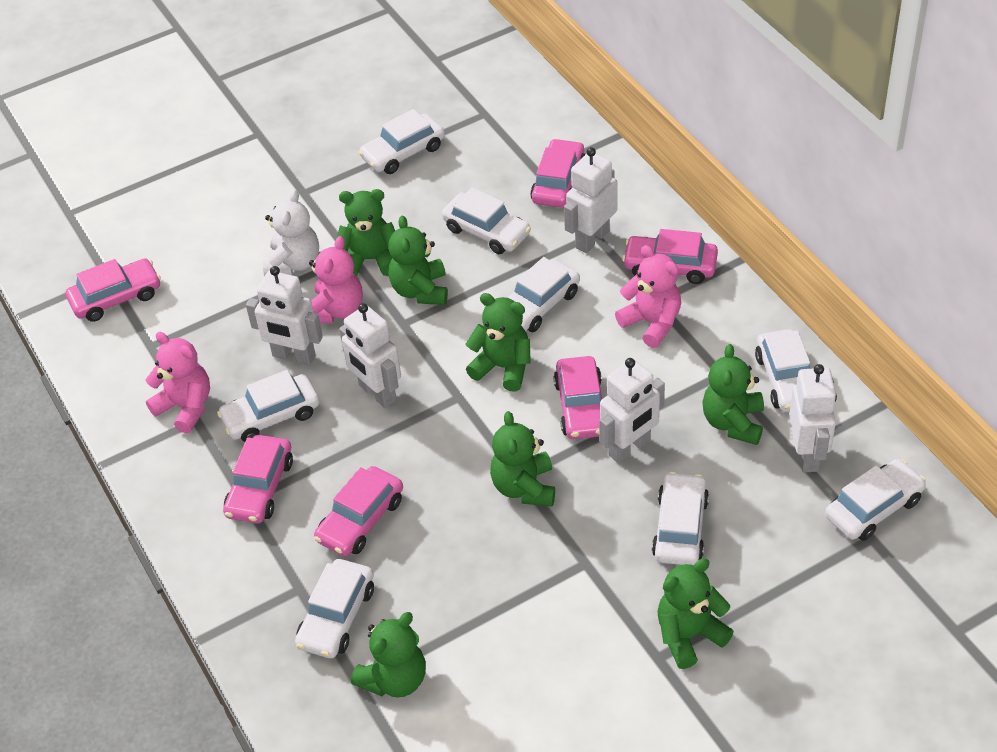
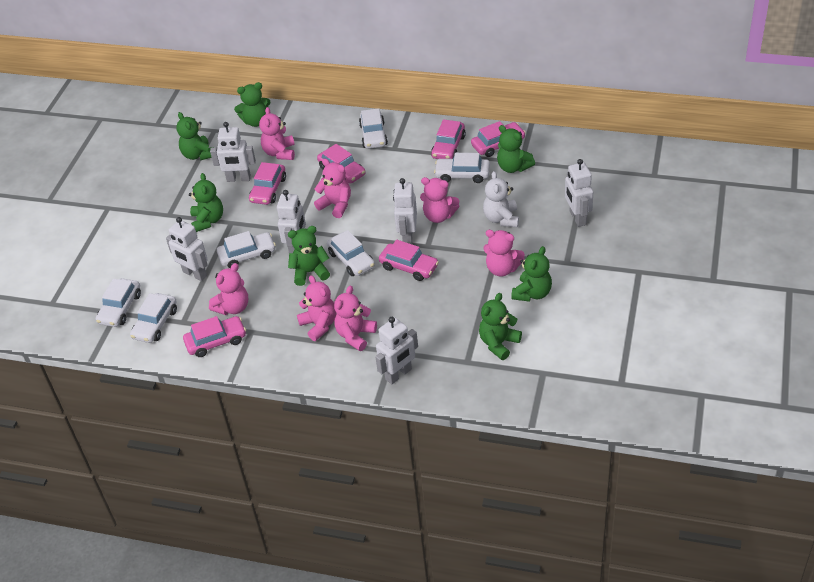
pink teddy bear: [145,332,210,433] [309,236,363,323] [615,245,681,348] = 3 -> [209,263,248,315] [259,107,295,160] [297,275,336,341] [314,159,351,218] [334,286,377,351] [420,177,459,223] [483,230,525,277] = 7
white car: [217,370,319,442] [295,559,374,658] [359,109,445,174] [442,187,531,254] [508,257,580,332] [652,472,709,565] [755,329,810,412] [825,459,926,541] = 8 -> [96,278,141,327] [130,293,177,343] [217,231,276,269] [327,230,375,276] [359,108,388,149] [434,153,490,183] = 6
white robot: [246,266,323,365] [339,303,401,408] [564,147,617,253] [599,358,665,464] [789,364,837,473] = 5 -> [166,217,208,281] [210,122,256,182] [277,190,306,253] [375,317,418,384] [393,178,417,244] [565,159,593,227] = 6

